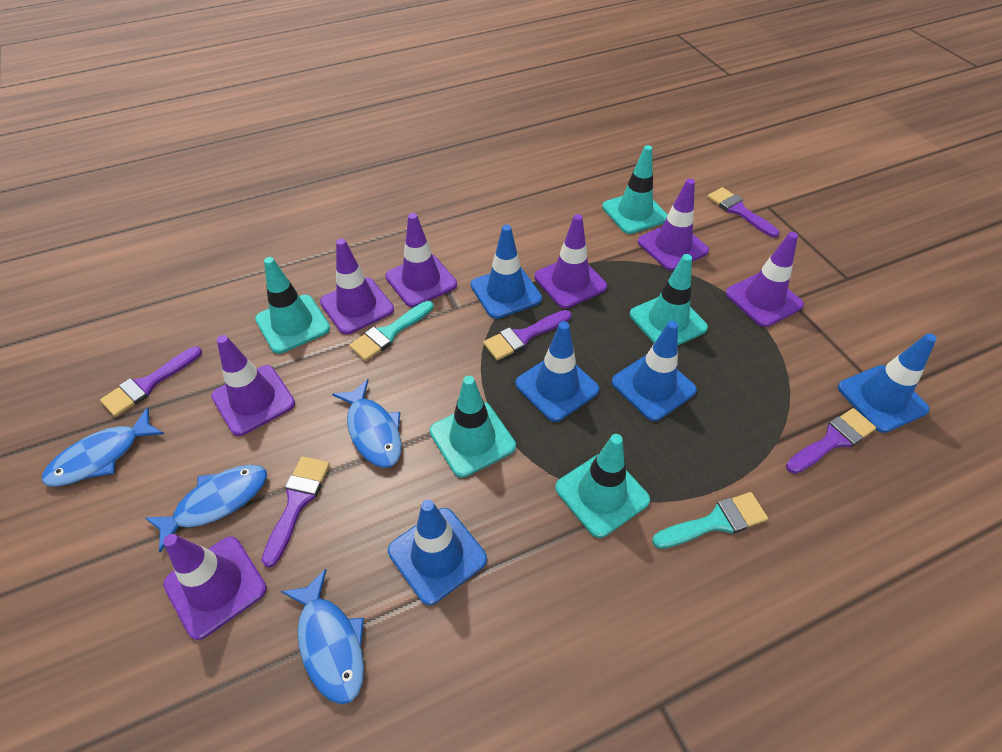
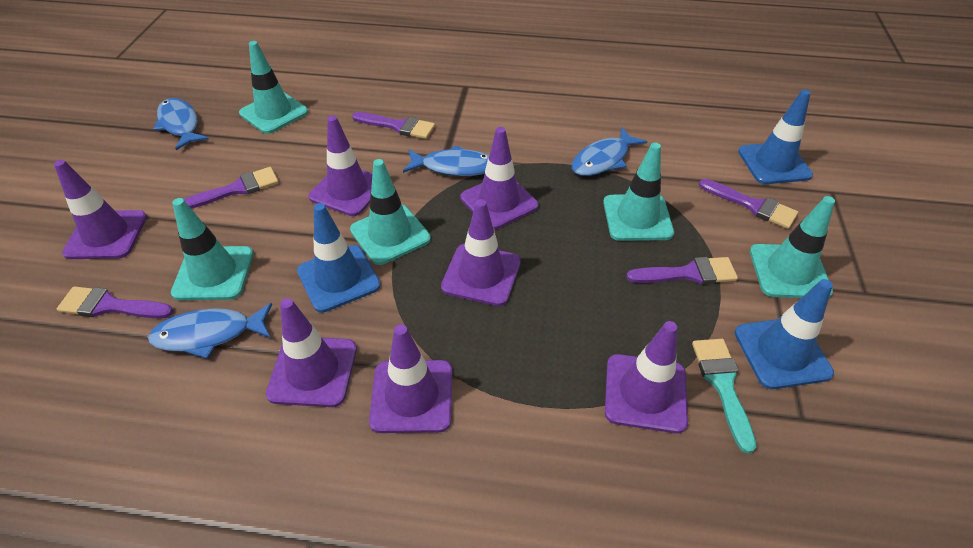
blue traffic cone: [388,500,487,605] [471,225,542,319] [515,321,599,422] [612,321,697,421] [838,333,937,433] = 5 -> [297,203,381,313] [735,279,834,389] [738,89,813,184] = 3
turquoise brush: [349,301,434,361] [652,492,768,549] = 2 -> [692,339,757,454] = 1

